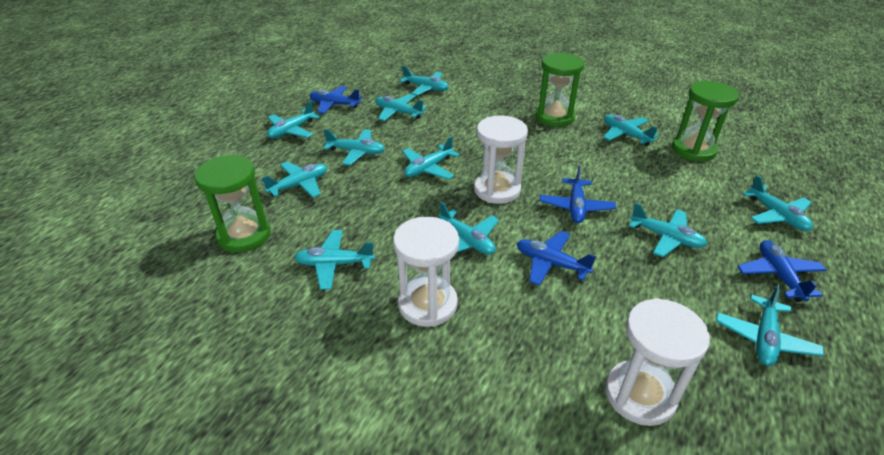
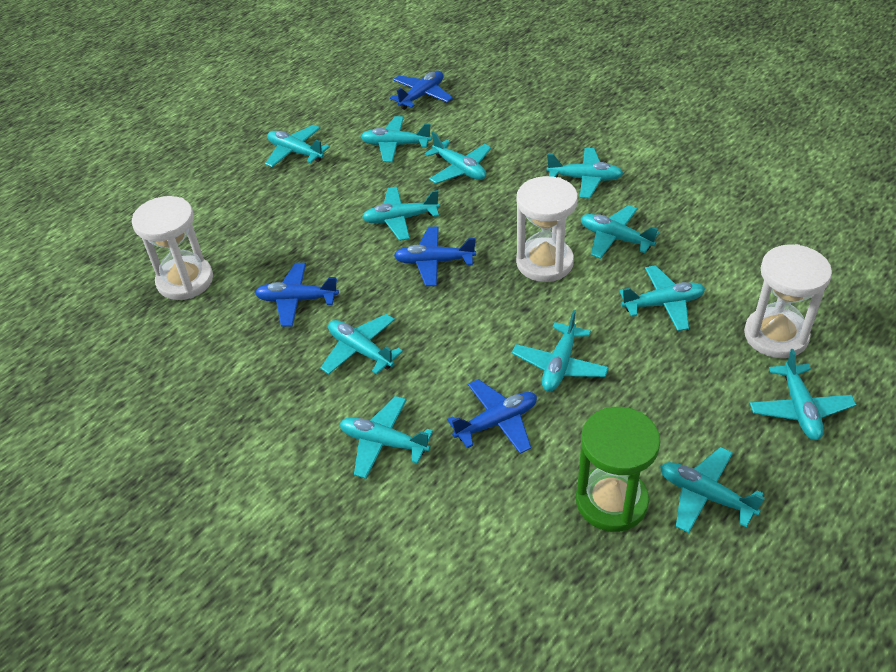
green hourglass: [194,155,271,252] [535,53,584,127] [672,81,739,161] = 3 -> [576,407,660,532] = 1

